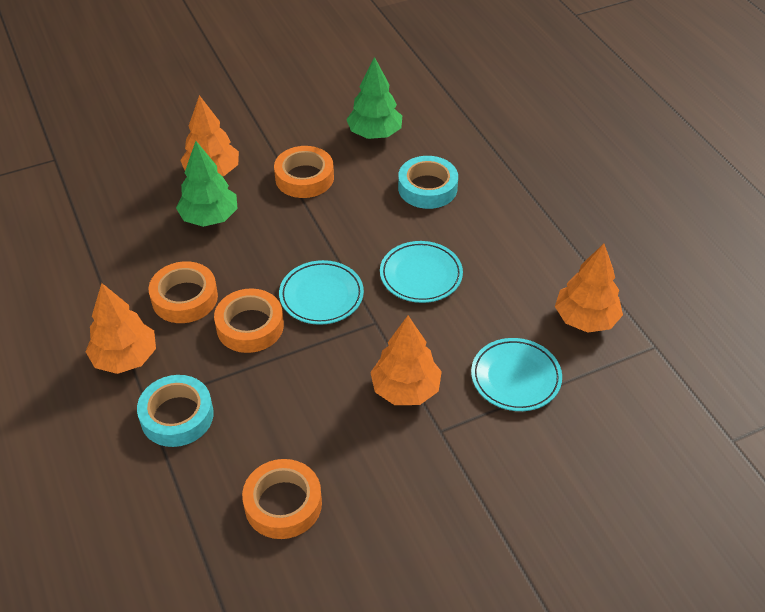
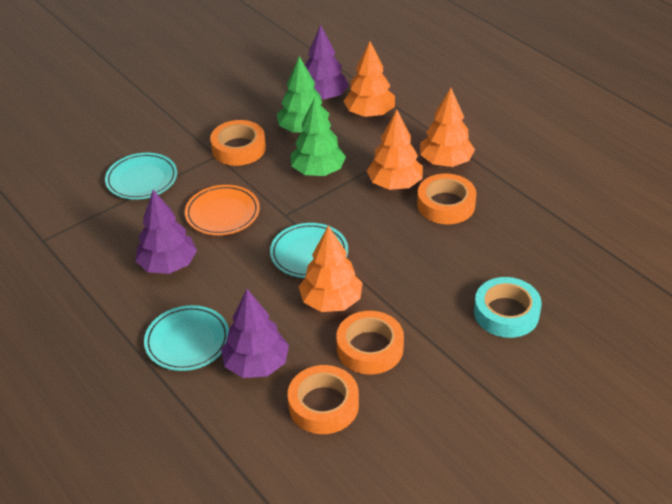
orange plate: none = 0 -> [185,185,260,235] = 1
purple tree: none = 0 -> [135,190,197,274] [221,289,289,378] [305,24,349,100] = 3
turquoise tape: [137,375,214,447] [398,156,458,209] = 2 -> [474,277,542,338] = 1

